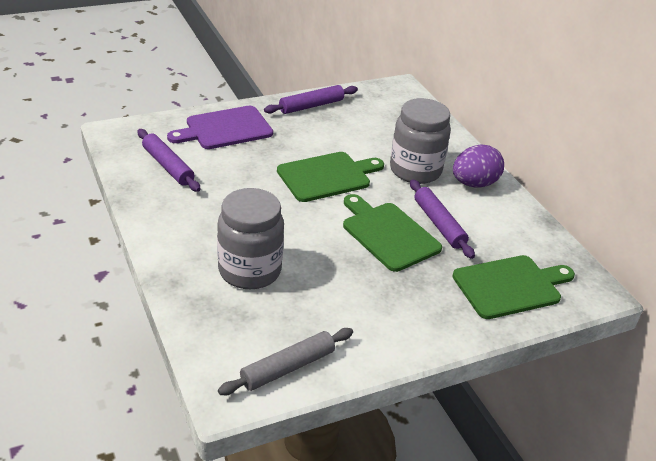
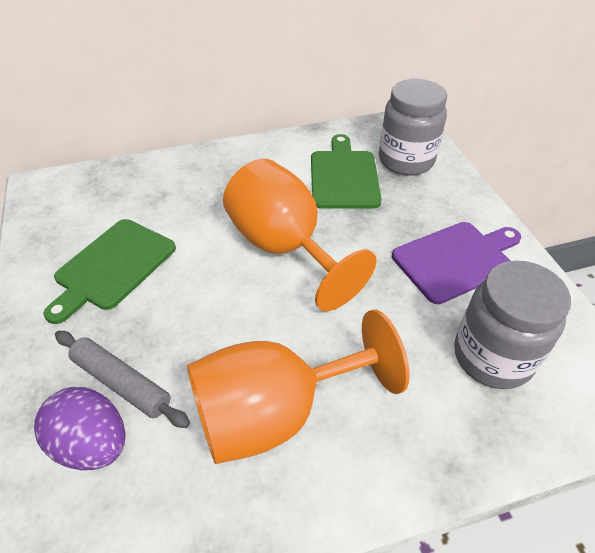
green cutting board: [277,152,384,202] [343,194,442,272] [452,255,575,319] = 3 -> [43,219,176,324] [311,134,382,209] = 2
orange goblet: none = 0 -> [187,310,410,464] [223,159,376,311] = 2
purple rolling pin: [138,129,201,192] [264,85,358,114] [410,179,475,259] = 3 -> none = 0

